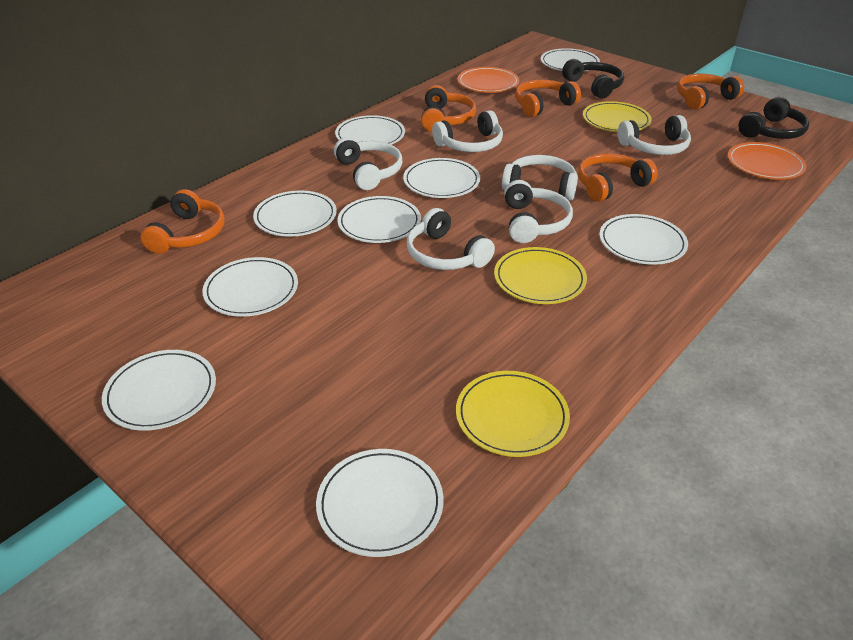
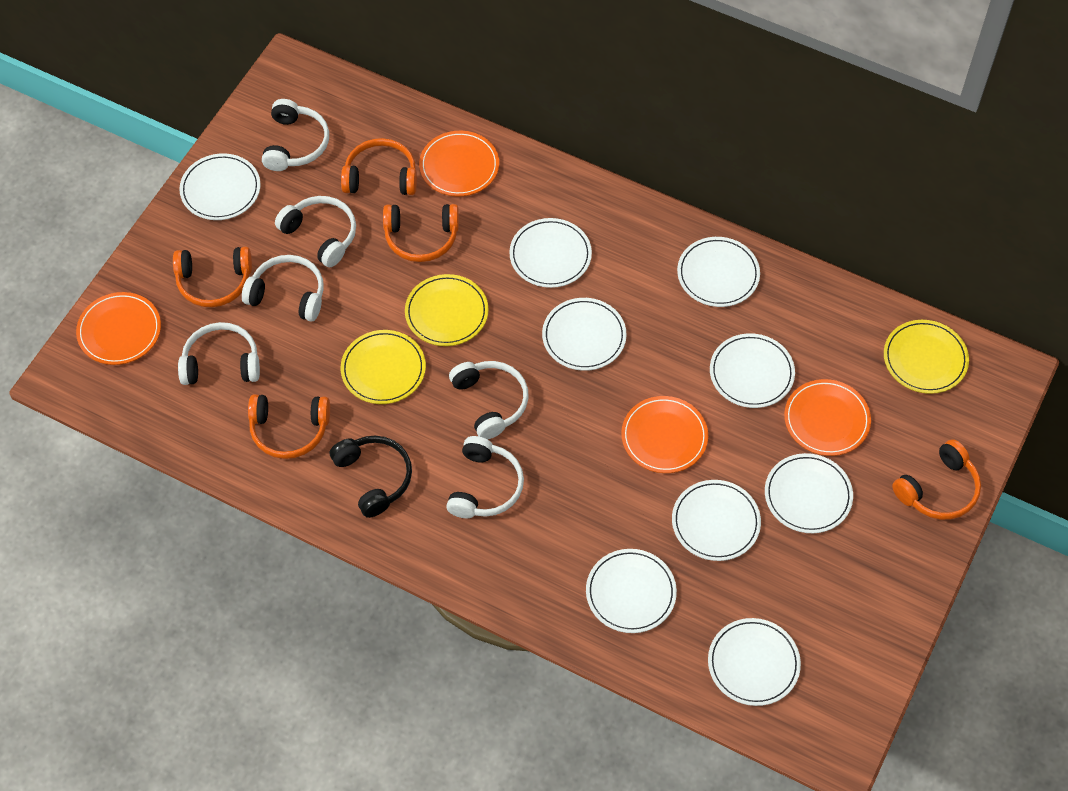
black headphones: [562,59,624,98] [738,97,809,139] = 2 -> [330,436,412,518] = 1
orange plate: [457,67,519,93] [728,142,807,180] = 2 -> [76,292,161,365] [419,131,499,196] [621,396,708,473] [784,379,871,456] = 4

